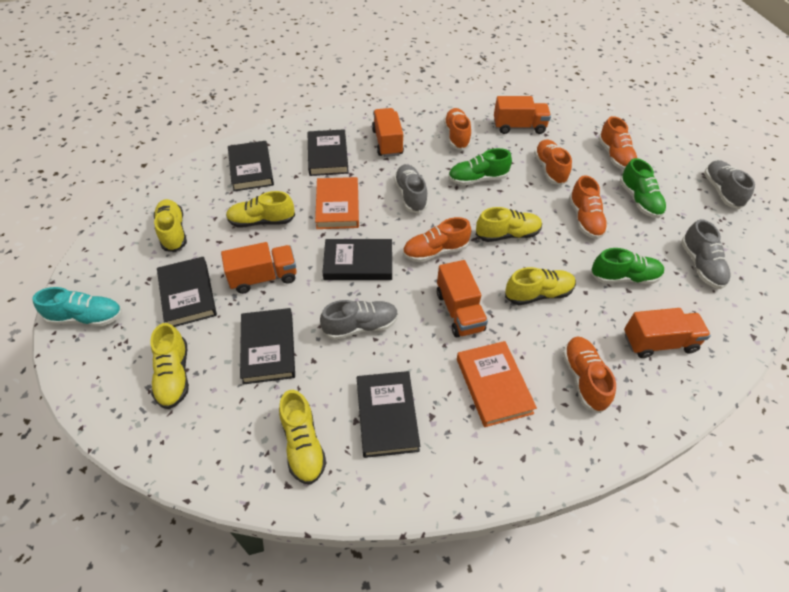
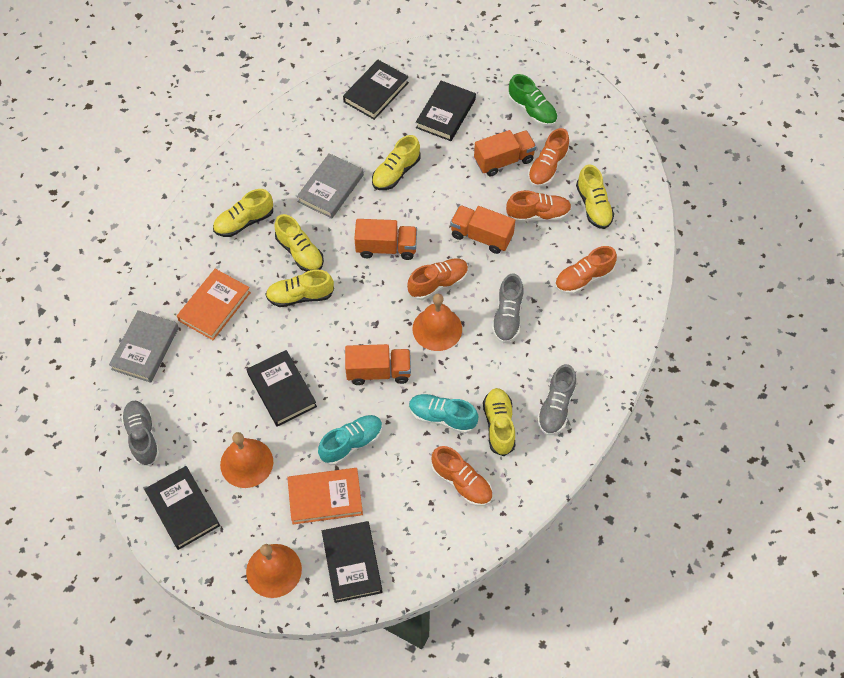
black book: [157,257,217,327] [228,141,274,191] [240,308,295,385] [308,129,349,176] [322,239,392,280] [357,371,420,458] = 6 -> [145,466,220,550] [247,350,317,427] [322,521,382,603] [343,60,409,120] [416,81,476,141] = 5
green shoe: [448,148,512,185] [591,248,664,284] [620,158,666,218] = 3 -> [508,74,558,127] = 1
grey book: none = 0 -> [109,310,179,383] [297,153,364,218] = 2
grey shoe: [320,300,398,340] [394,164,428,213] [681,219,731,289] [704,160,755,209] = 4 -> [121,401,160,466] [492,273,523,343] [537,364,576,435] = 3
orange bell: none = 0 -> [220,432,273,488] [246,544,302,598] [413,294,462,351] = 3
orange shoe: [403,217,471,262] [444,108,471,150] [534,139,572,186] [563,337,616,413] [569,175,608,239] [598,116,637,170] = 6 -> [407,259,468,300] [431,446,492,506] [506,190,572,222] [528,128,569,187] [555,246,617,294] = 5
orange truck: [221,242,297,294] [372,108,404,157] [437,260,488,337] [494,96,551,134] [624,308,711,358] = 5 -> [345,344,411,385] [354,219,417,260] [450,205,515,254] [474,130,536,177] = 4
turquoise shoe: [32,287,122,326] = 1 -> [318,415,383,465] [409,394,478,434] = 2

